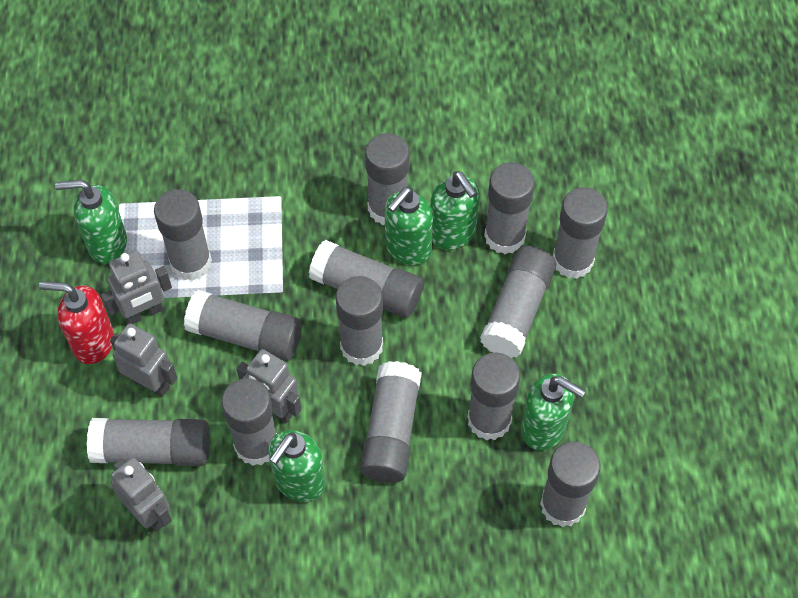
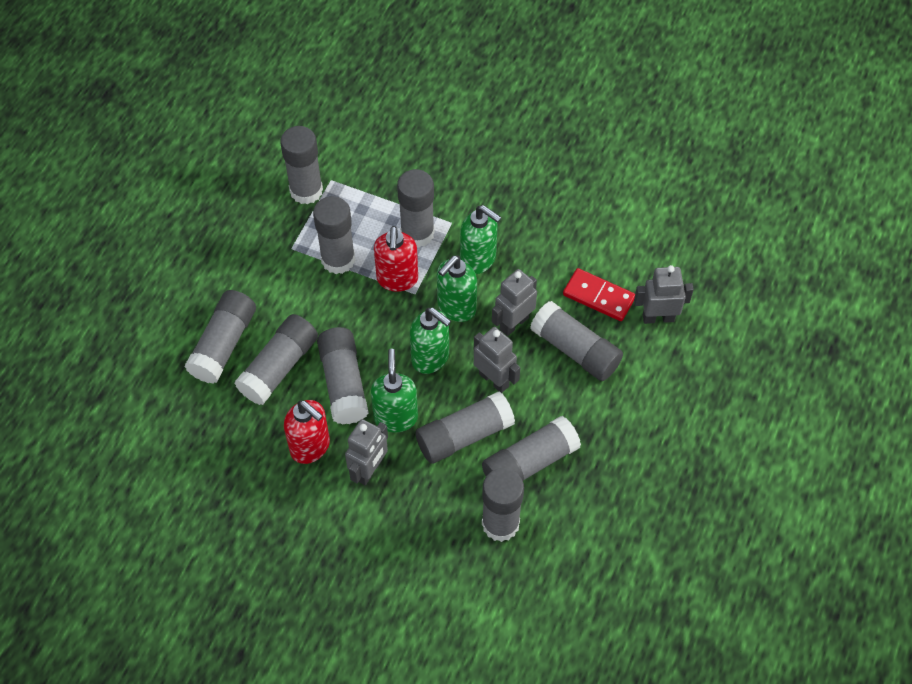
green soap dispenser: [55,180,127,264] [268,430,325,502] [385,187,433,265] [431,171,480,250] [521,373,586,450] = 5 -> [371,349,418,433] [410,308,451,374] [437,255,477,322] [460,205,502,274] = 4
grey glue stick: [87,418,210,466] [154,189,212,281] [184,290,302,361] [221,379,277,466] [309,240,423,318] [336,276,383,366] [360,361,422,483] [365,133,410,225] [468,352,520,441] [480,246,556,358] [484,162,535,254] [540,442,600,527] [553,187,608,279] = 13 -> [185,290,256,384] [235,314,318,405] [280,126,323,205] [313,196,355,274] [317,327,369,424] [397,169,435,248] [415,391,515,464] [482,416,581,481] [482,468,524,542] [530,301,623,381] = 10
red domino: none = 0 -> [563,268,635,321] = 1
red soap dispenser: [39,281,114,364] = 1 -> [284,400,330,464] [374,226,418,292] = 2

